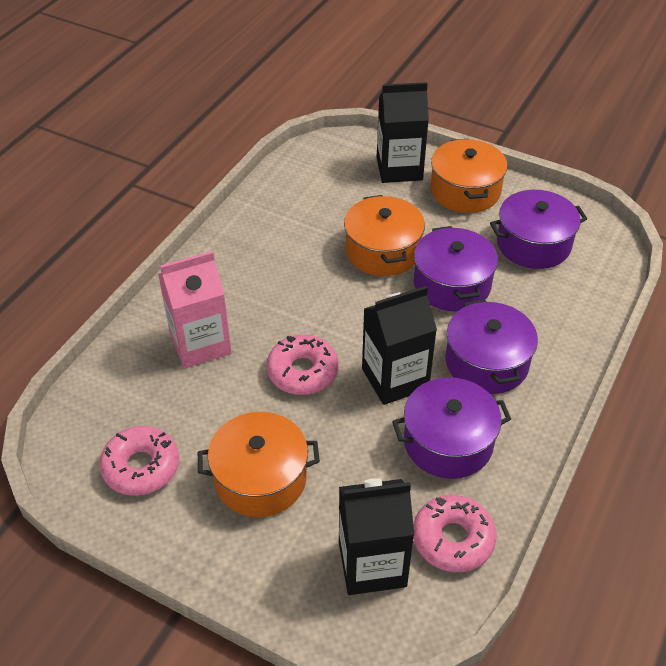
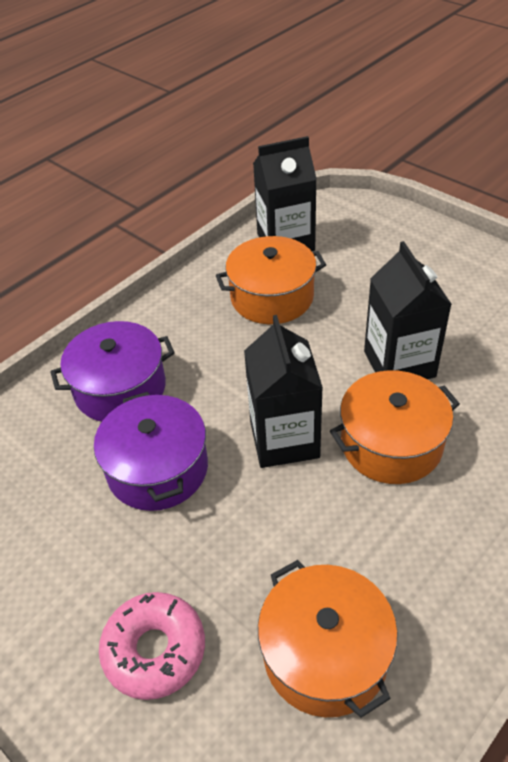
pink carton: [158,251,232,368] = 1 -> none = 0
pink donut: [100,426,179,496] [267,335,339,395] [413,495,497,572] = 3 -> [99,592,205,700] = 1
purple pot: [392,377,511,479] [414,226,498,311] [446,299,538,394] [490,190,587,269] = 4 -> [50,321,175,422] [94,392,208,511] = 2

